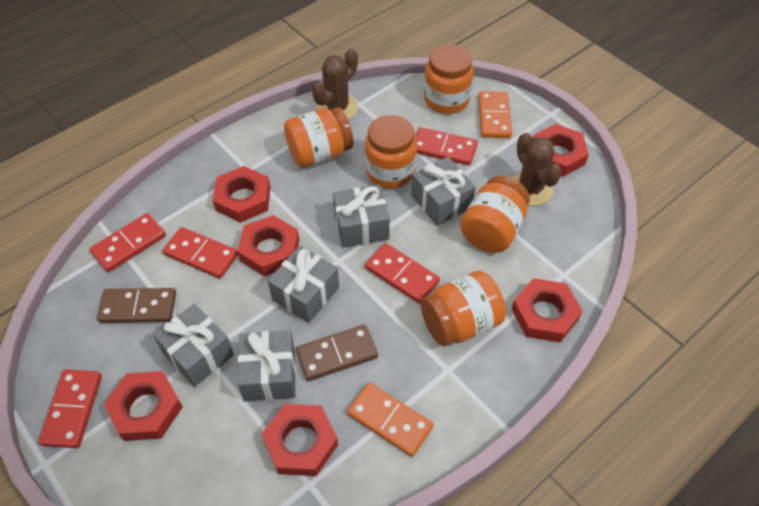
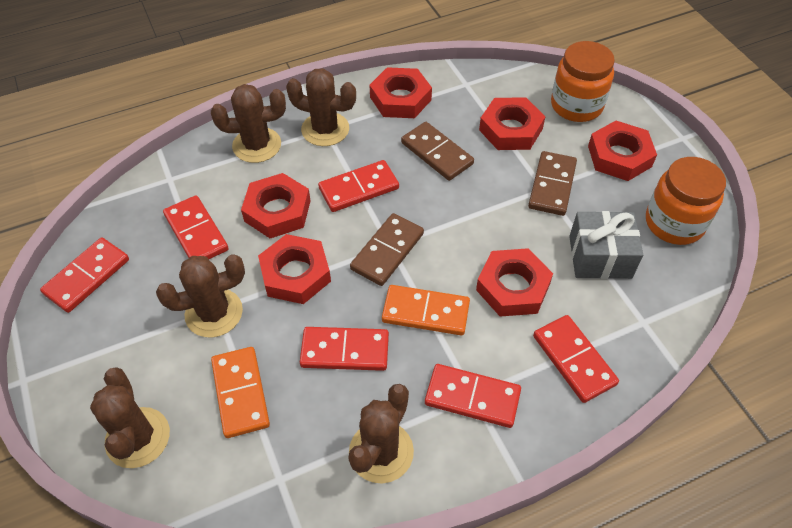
brown cactus: [312,49,358,119] [512,133,562,206] = 2 -> [90,367,170,468] [156,255,245,338] [211,84,286,163] [286,68,356,146] [348,384,414,484] = 5
brown domino: [97,288,176,323] [296,325,378,381] = 2 -> [350,213,424,286] [401,122,474,181] [528,151,577,216] = 3
grey gift: [153,304,234,387] [238,331,296,401] [268,246,339,323] [333,185,390,248] [411,157,476,226] = 5 -> [569,211,643,279] = 1
orange jar: [284,107,353,168] [365,115,417,189] [421,271,506,346] [424,44,474,114] [460,176,530,253] = 5 -> [551,41,615,122] [646,157,726,245] = 2
red domino: [38,370,102,448] [89,213,166,272] [163,227,238,279] [365,243,440,304] [415,127,478,166] = 5 -> [40,237,129,313] [163,195,229,259] [300,327,389,371] [318,160,399,212] [425,364,521,428] [533,315,619,403] = 6

